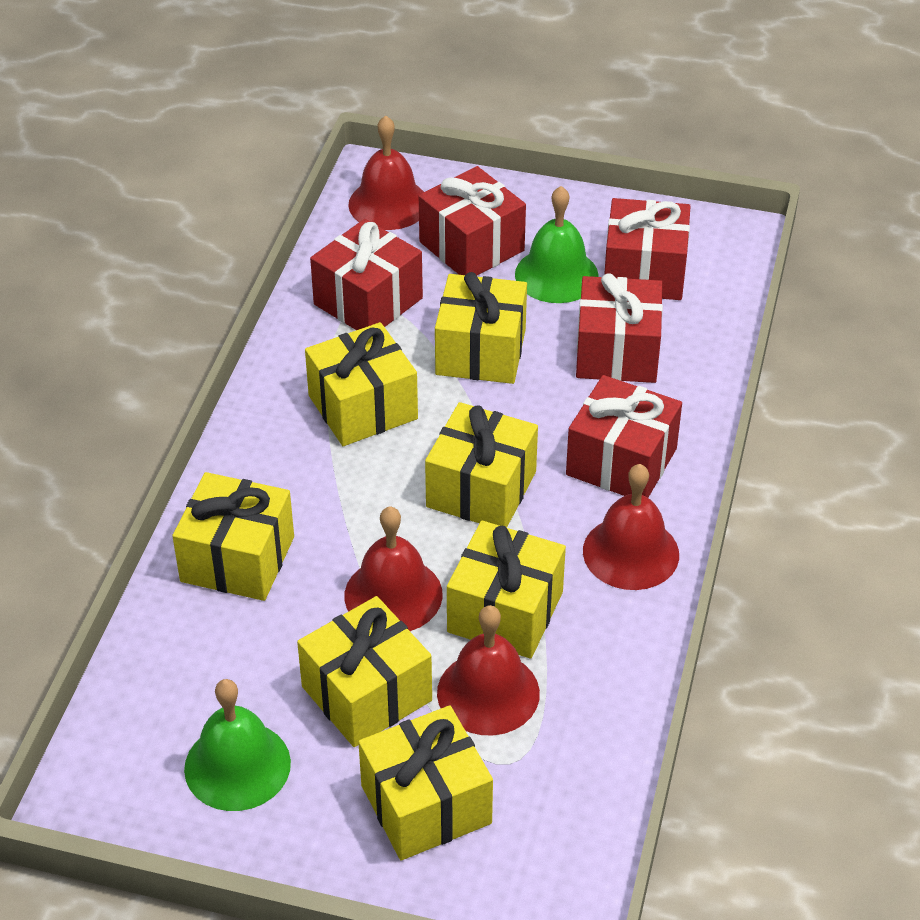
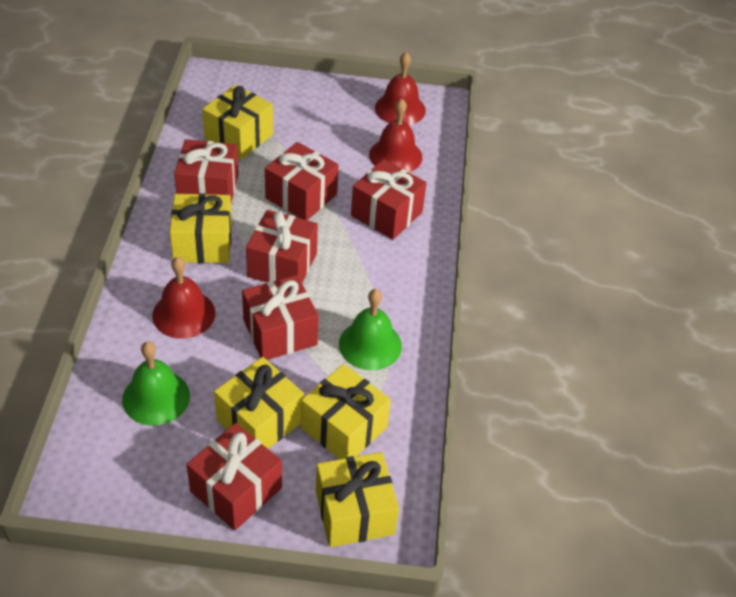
red bell: [344,507,443,631] [348,115,424,230] [437,605,540,736] [583,464,679,590] = 4 -> [152,257,215,339] [369,99,422,172] [375,52,426,125] = 3
red gift: [310,219,423,330] [419,166,526,275] [566,375,682,498] [576,273,663,383] [604,198,691,300] = 5 -> [174,139,238,202] [186,423,282,531] [242,275,319,360] [246,210,318,283] [265,142,338,220] [351,159,427,240] = 6
yellow gift: [172,472,294,601] [297,596,432,747] [305,322,418,446] [358,705,493,860] [425,402,538,528] [435,272,527,384] [447,521,566,659] = 7 -> [170,193,232,263] [202,85,273,159] [214,357,304,449] [301,364,391,459] [316,452,399,547] = 5

